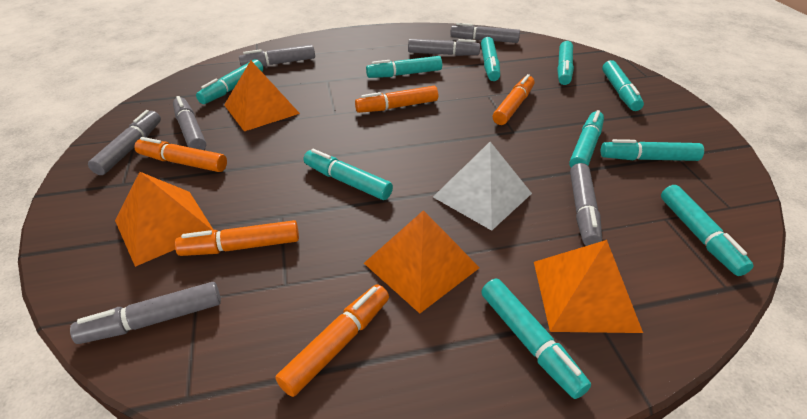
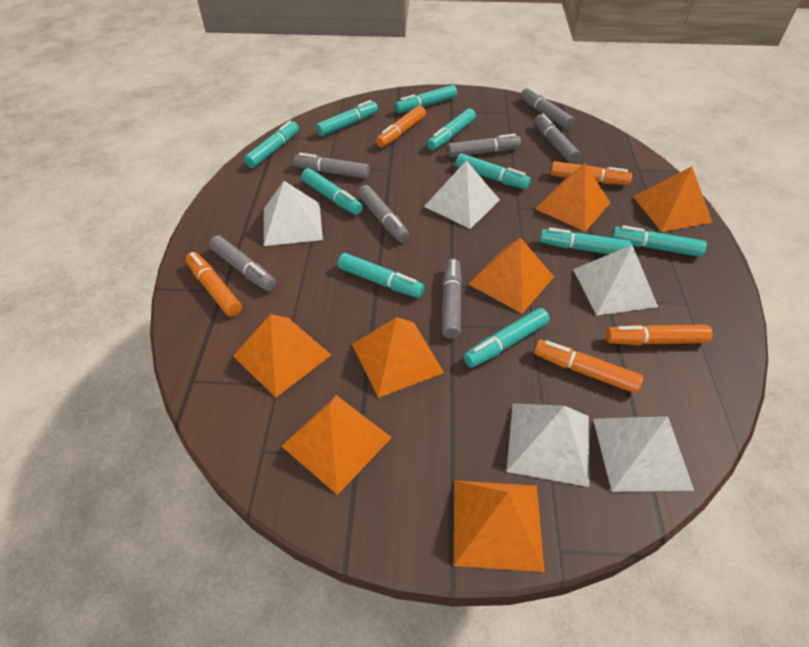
orange pyramid: [115,172,213,267] [224,61,300,131] [364,210,480,313] [534,240,643,333] = 4 -> [233,314,331,398] [281,395,392,495] [352,317,444,398] [454,481,544,572] [468,237,554,314] [535,163,610,232] [633,166,713,232] = 7
white pyramid: [433,142,532,231] = 1 -> [264,181,323,246] [424,160,500,229] [507,403,589,487] [573,245,658,316] [593,416,694,492] = 5

